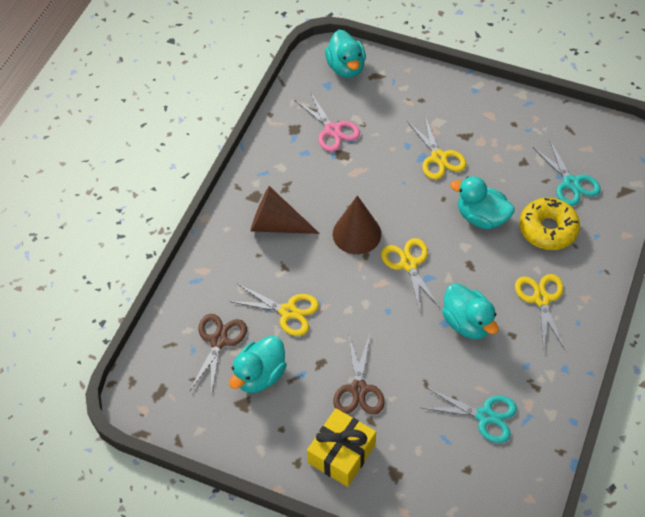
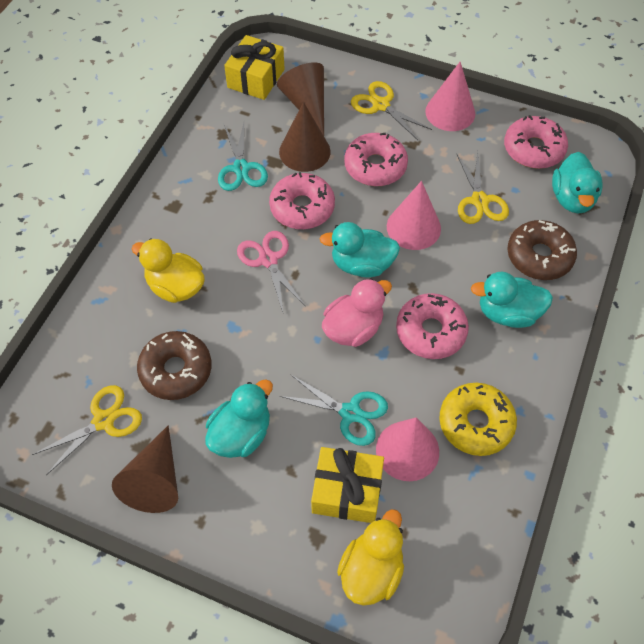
brown cone: [250,186,320,234] [333,195,381,254] = 2 -> [112,425,178,513] [277,62,324,136] [279,102,331,172] = 3
brown donut: none = 0 -> [137,331,212,400] [507,220,577,280] = 2
brown scissors: [190,314,247,395] [333,334,385,415] = 2 -> none = 0
pink cone: none = 0 -> [376,418,439,481] [387,181,441,250] [425,62,475,131] = 3
pink donut: none = 0 -> [269,172,335,229] [344,133,408,186] [396,293,469,359] [504,115,568,169] = 4
pink duck: none = 0 -> [322,278,392,347] = 1
yellow duck: none = 0 -> [132,238,205,303] [337,509,404,606] = 2
yellow gift: [307,408,376,487] = 1 -> [224,35,285,100] [311,447,384,523] = 2
yellow scissors: [229,284,319,336] [381,238,440,311] [407,116,466,180] [515,274,565,350] = 4 -> [32,385,142,475] [351,81,432,140] [456,152,509,224] = 3

